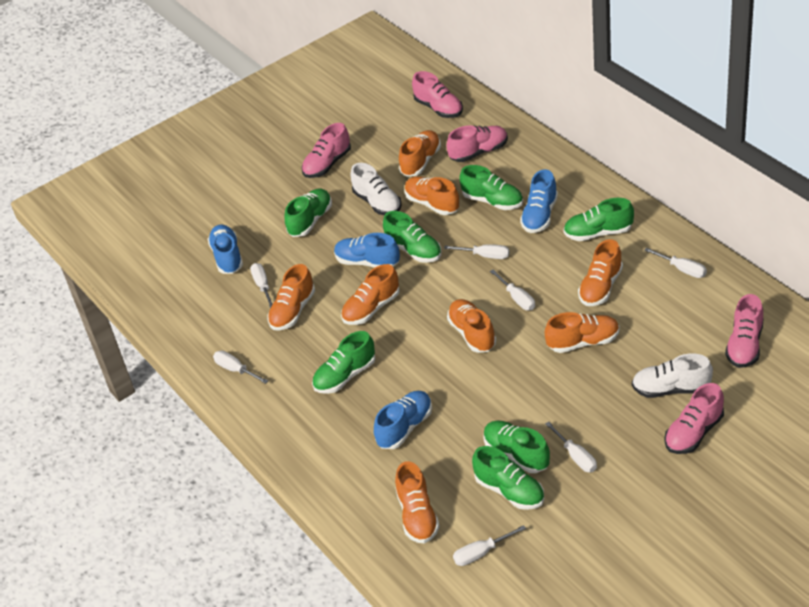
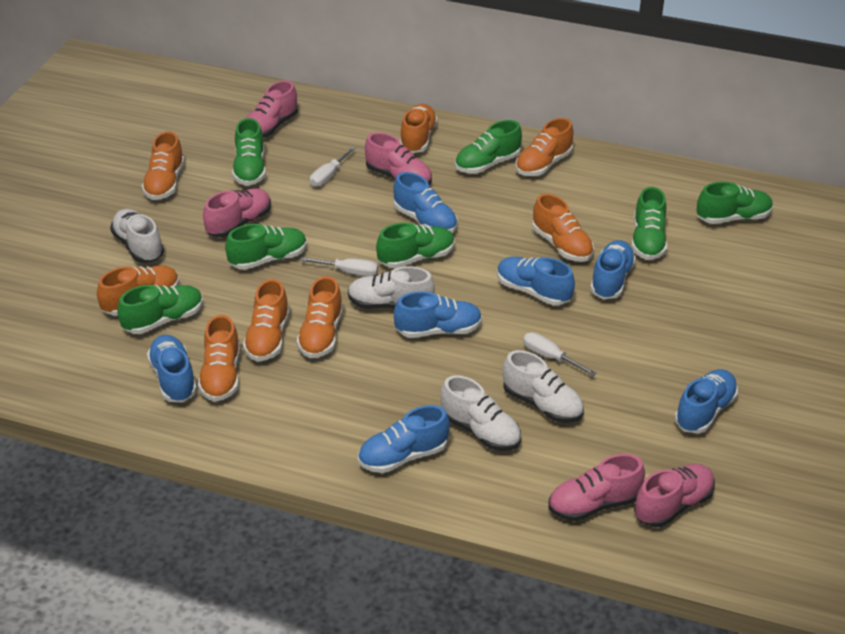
blue shoe: [208,224,243,274] [334,233,400,268] [374,391,432,449] [520,169,558,233] = 4 -> [147,335,197,402] [358,405,450,473] [393,172,458,233] [394,291,482,338] [497,257,575,305] [590,240,636,299] [674,369,738,434] = 7
white screwdriver: [213,351,268,384] [250,263,272,308] [444,244,510,259] [453,525,526,566] [490,269,535,310] [545,421,597,472] [644,248,707,278] = 7 -> [300,257,378,276] [310,147,356,187] [523,332,597,376] = 3
white shoe: [351,163,402,215] [632,354,713,398] = 2 -> [110,209,164,263] [348,266,435,309] [441,375,521,451] [503,350,584,423] = 4

